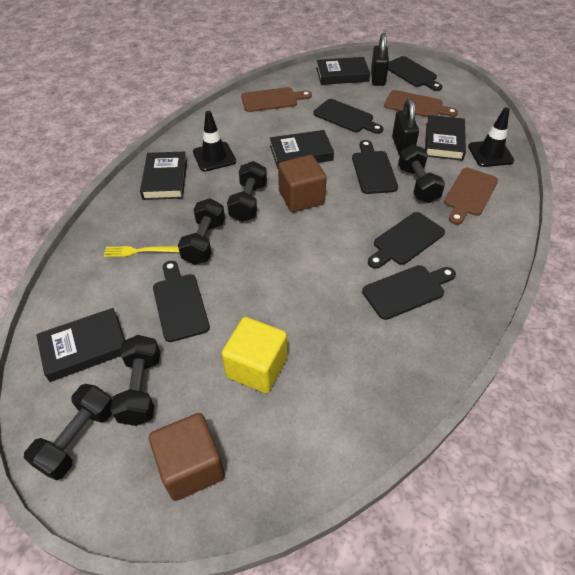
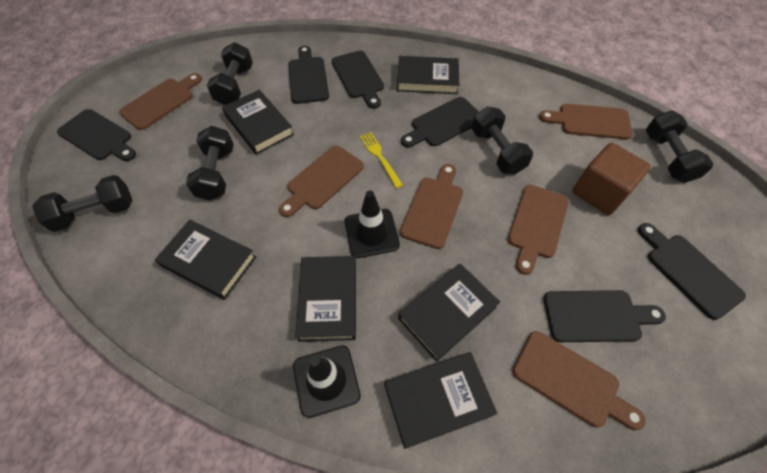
black book: [36,308,125,382] [140,151,187,200] [270,130,334,169] [316,57,370,85] [425,115,466,161] = 5 -> [155,220,256,300] [222,89,294,155] [295,256,356,342] [384,352,497,449] [397,56,459,94] [398,263,500,362] = 6
black padlock: [371,33,389,86] [392,98,419,156] = 2 -> none = 0
brown cube: [149,413,225,501] [278,155,326,212] = 2 -> [572,143,651,215] = 1
brown cutting board: [241,87,312,112] [384,90,458,118] [444,168,498,225] = 3 -> [119,73,202,130] [279,146,364,217] [400,164,463,249] [508,185,569,275] [512,331,646,430] [539,104,633,140] = 6
yellow cube: [222,317,287,393] = 1 -> none = 0

